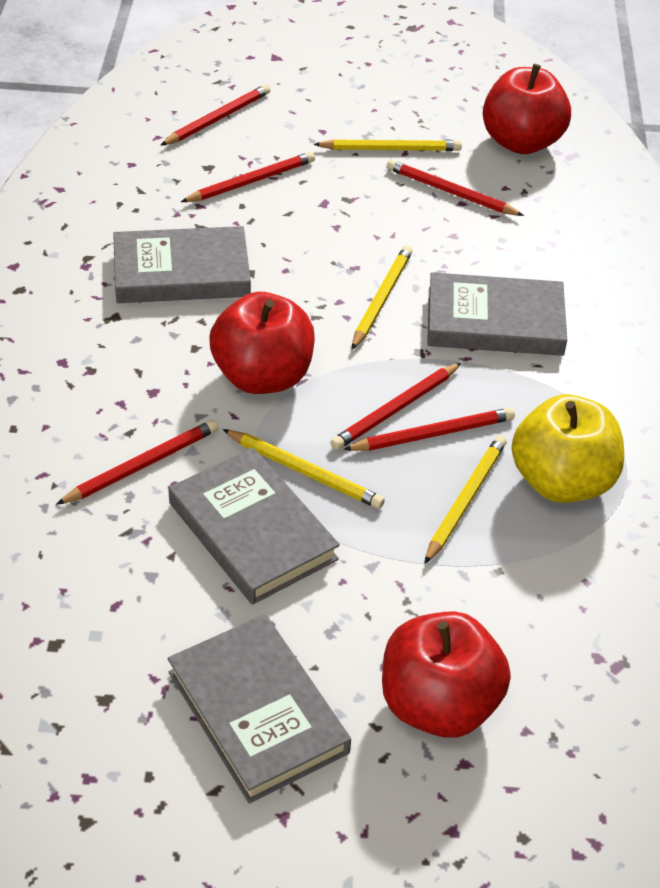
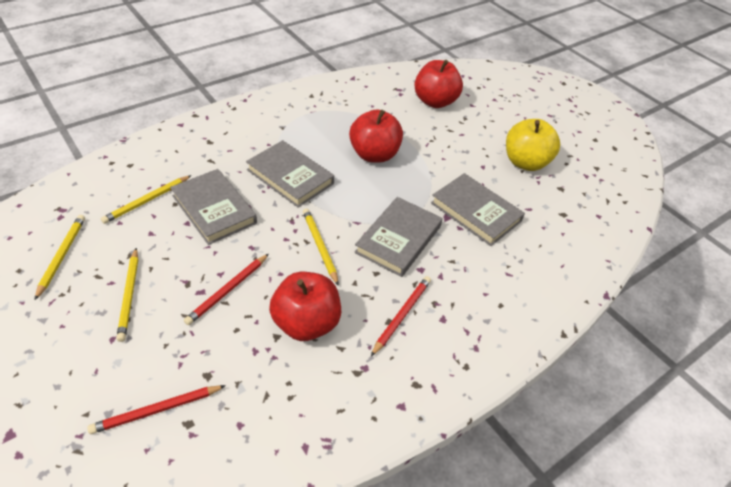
red pencil: [56,420,219,505] [160,84,270,146] [181,152,315,202] [330,363,461,450] [343,408,515,451] [386,159,524,216] = 6 -> [87,385,226,434] [184,254,269,325] [371,276,431,356] = 3

